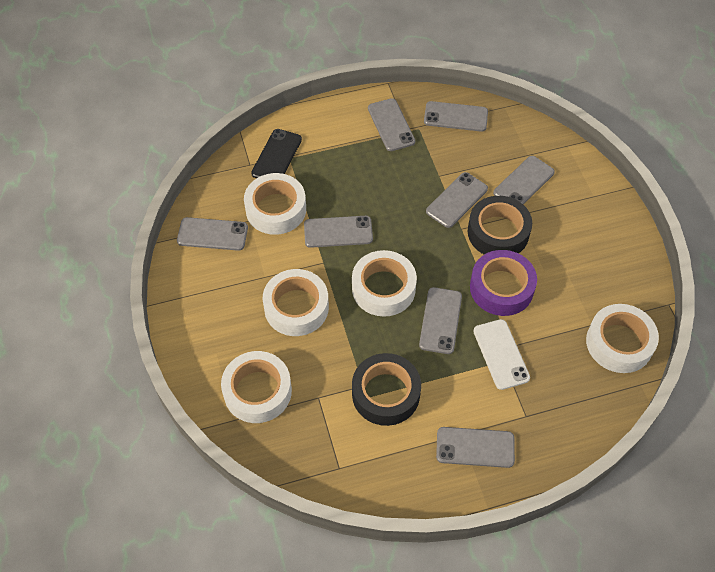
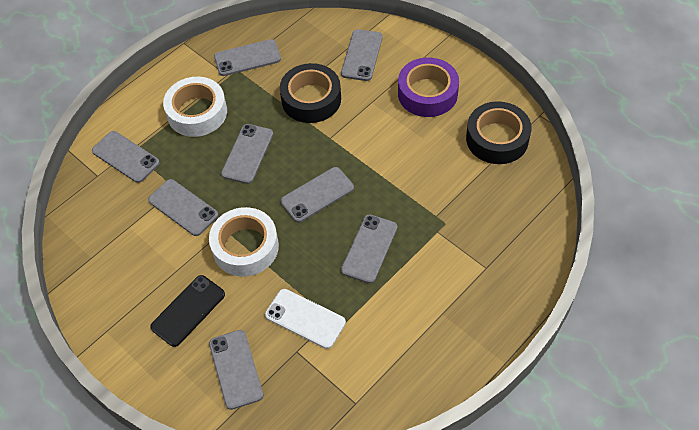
white tape: [221,351,292,423] [244,173,306,235] [262,269,329,336] [352,250,417,317] [586,304,659,373] = 5 -> [163,77,227,137] [209,207,279,276] = 2

